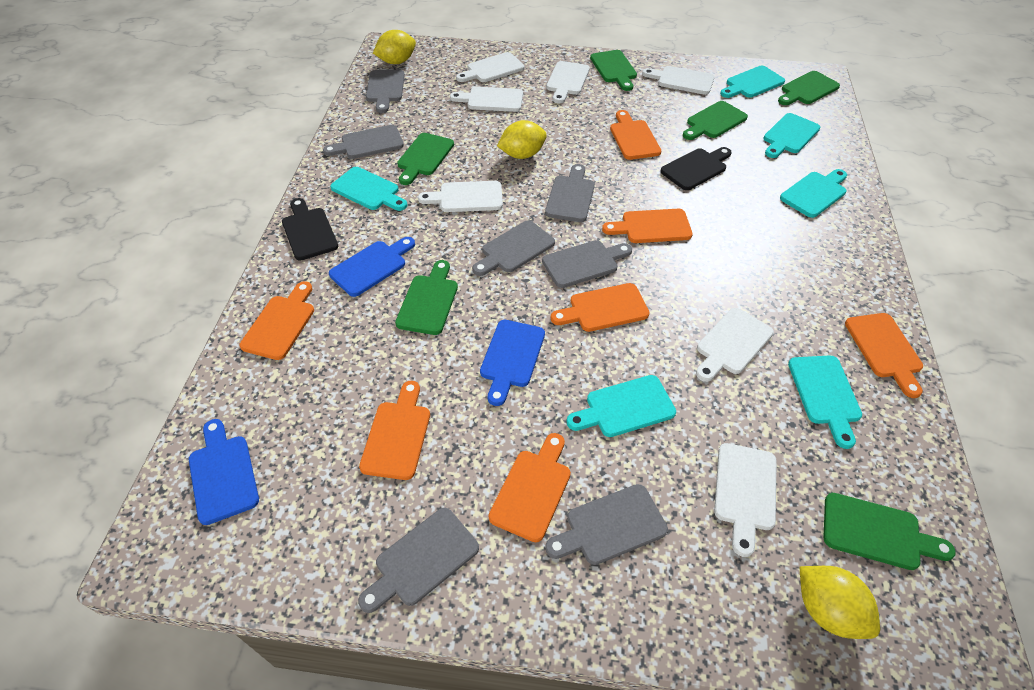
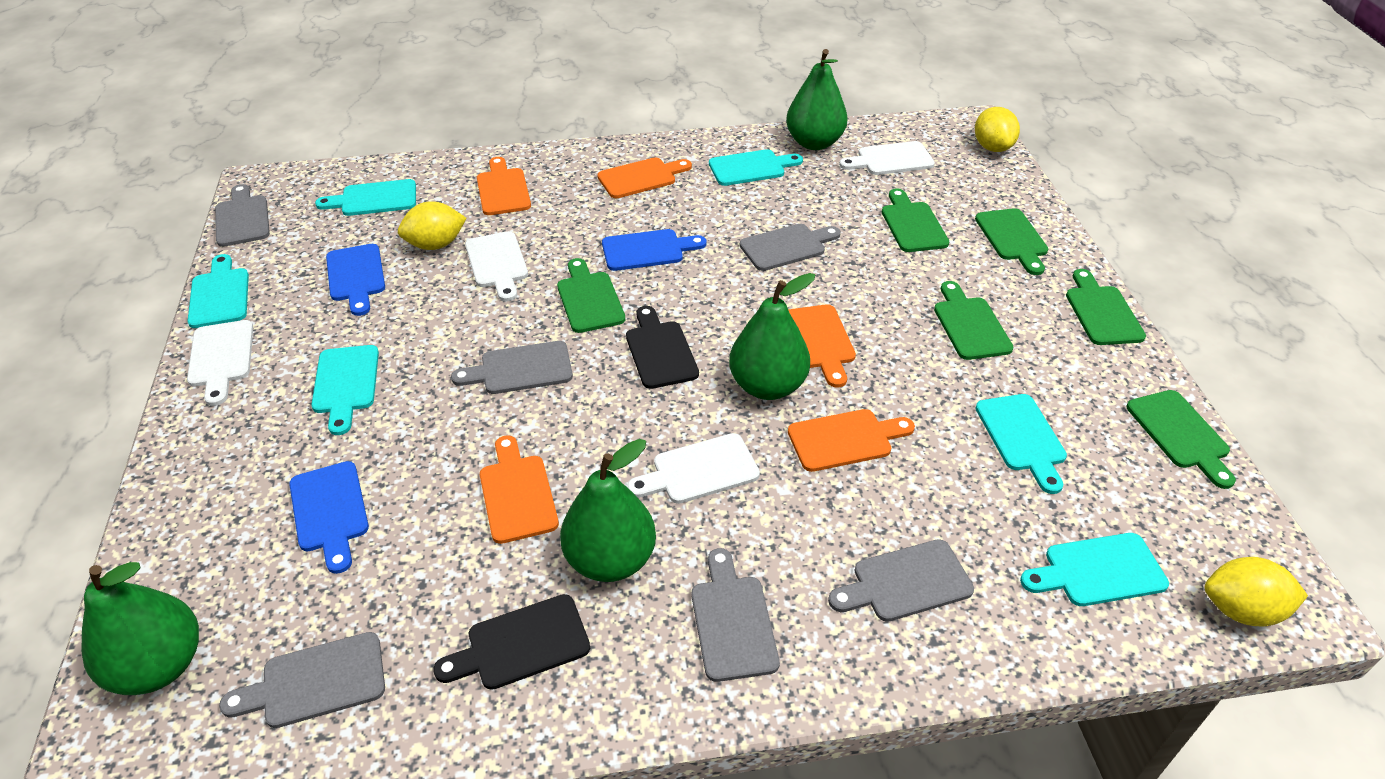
green pear: none = 0 -> [81,562,199,695] [560,439,656,582] [729,273,815,400] [786,49,848,150] = 4
grey cutting board: [323,125,404,159] [358,508,479,613] [366,70,405,113] [472,220,555,276] [542,240,632,288] [545,164,595,222] [545,484,668,565] = 7 -> [215,184,270,247] [219,632,385,728] [451,341,573,394] [692,548,780,682] [740,224,841,271] [828,539,974,622] = 6
orange cutting board: [239,281,314,360] [359,381,430,480] [488,433,571,542] [551,283,650,332] [602,209,693,243] [610,110,661,160] [845,313,923,398] = 7 -> [477,157,531,215] [480,435,559,544] [597,158,692,198] [788,304,856,387] [788,409,915,472] = 5
white cutting board: [418,181,503,212] [450,87,523,112] [456,52,524,82] [546,61,590,103] [642,66,714,95] [696,308,774,382] [714,443,777,557] = 7 -> [187,320,253,406] [465,231,528,301] [627,433,760,504] [839,141,935,175] = 4

